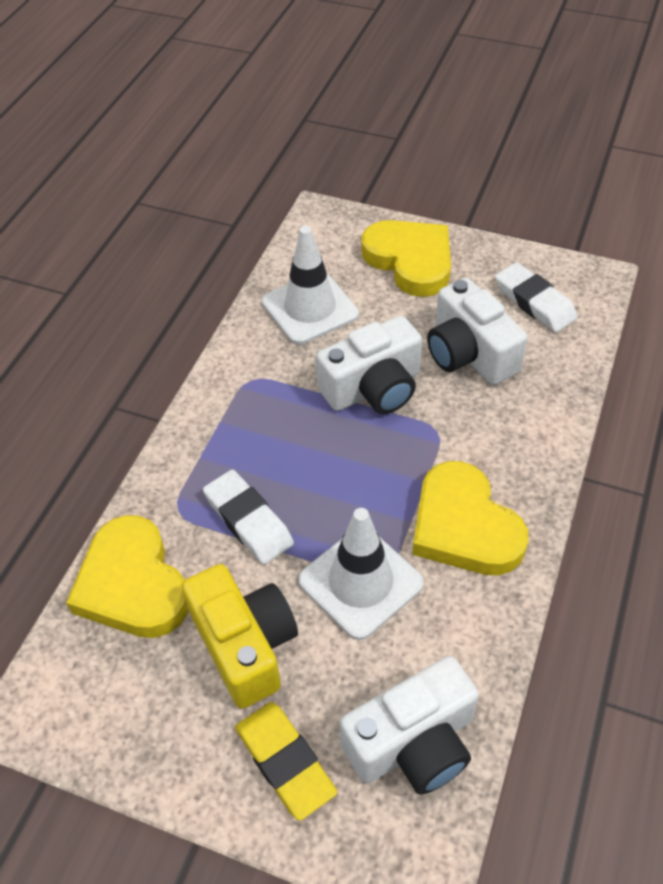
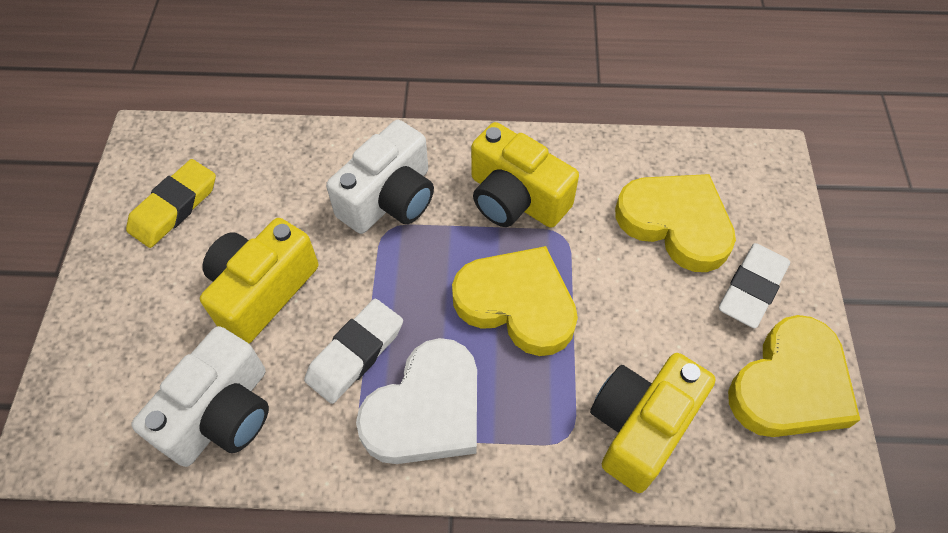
white camera: [316,316,422,414] [340,656,479,795] [427,278,528,385] = 3 -> [131,326,269,467] [326,120,434,234] = 2
white heart: none = 0 -> [356,338,477,464] = 1
white traffic cone: [262,226,359,345] [299,508,424,640] = 2 -> none = 0
yellow camera: [182,564,298,709] = 1 -> [200,218,318,343] [471,122,579,228] [590,353,715,493] = 3

